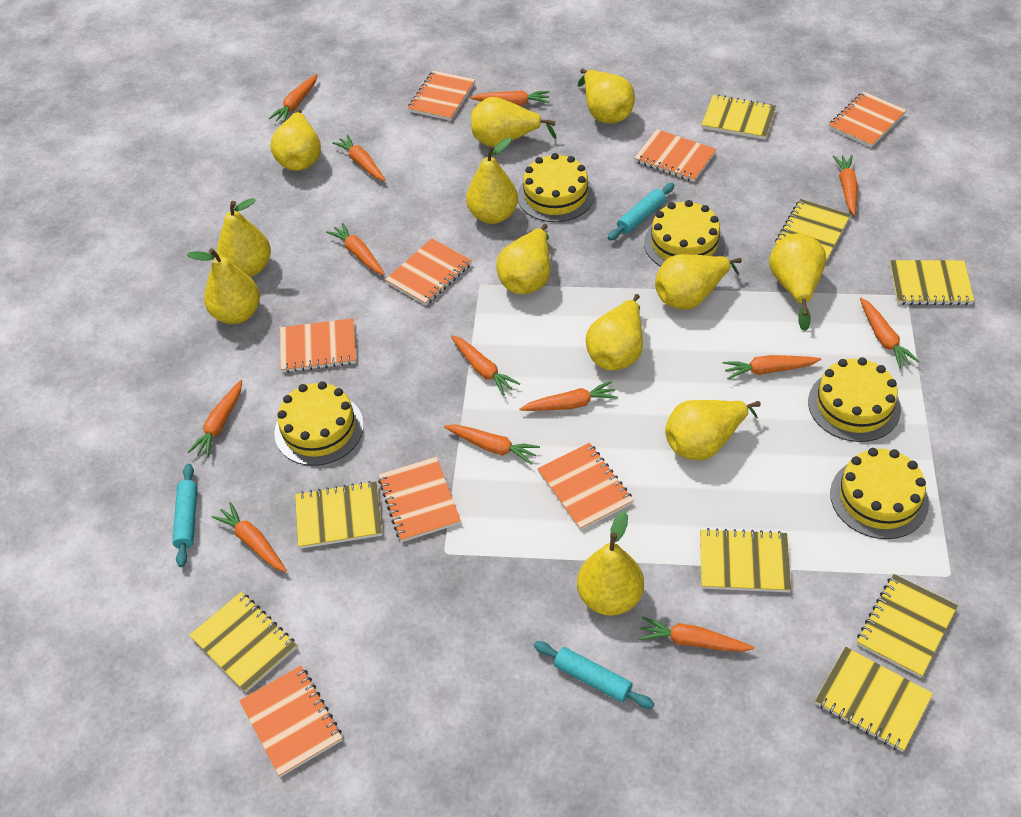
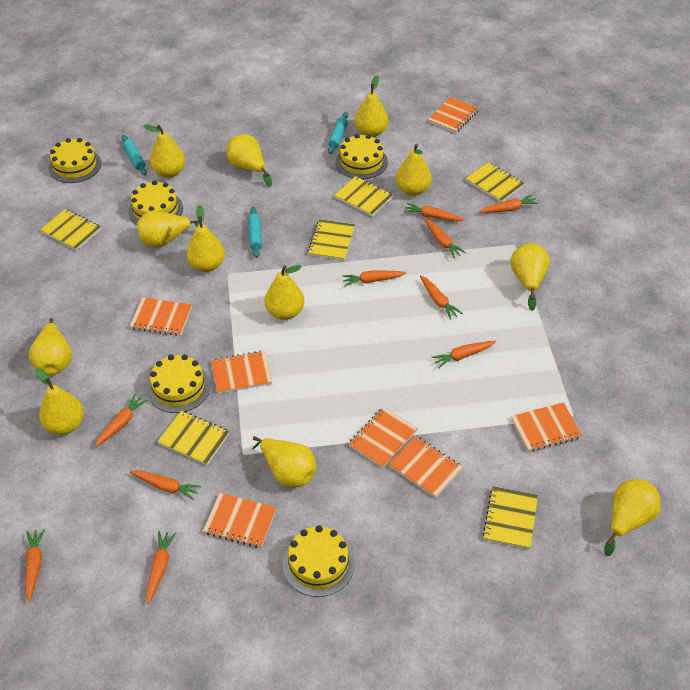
orange carrot: [187,380,242,458] [212,502,287,572] [269,74,317,123] [326,222,385,275] [332,134,385,181] [444,424,540,465] [451,335,520,396] [470,90,550,105] [519,381,618,411] [638,616,754,652] [723,355,821,379] [833,155,858,215] [860,298,920,369] = 13 -> [25,529,45,602] [95,394,148,448] [129,470,201,500] [146,531,176,604] [342,270,406,286] [404,203,464,221] [420,275,463,320] [424,218,466,258] [432,341,496,368] [479,194,538,213] = 10
orange notebook: [239,666,342,777] [280,318,356,373] [378,457,461,542] [385,238,472,306] [408,70,475,121] [538,443,634,530] [634,129,716,182] [829,91,906,148] = 8 -> [130,298,192,336] [203,493,277,548] [211,350,272,394] [348,407,418,468] [389,436,463,498] [428,97,479,133] [511,402,582,452] = 7
yellow notebook: [189,592,297,693] [295,481,382,549] [700,528,791,592] [701,95,776,140] [775,199,851,261] [815,647,933,752] [857,574,958,678] [890,260,974,305] = 8 -> [40,209,101,251] [157,411,230,465] [308,219,355,261] [334,176,393,216] [466,162,525,202] [482,486,538,549] = 6

